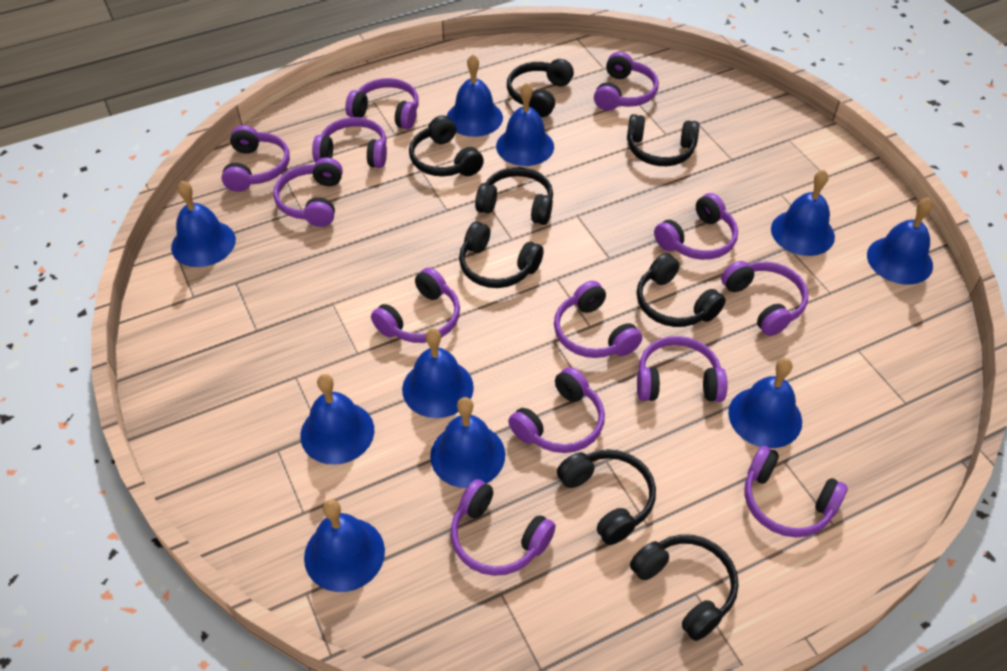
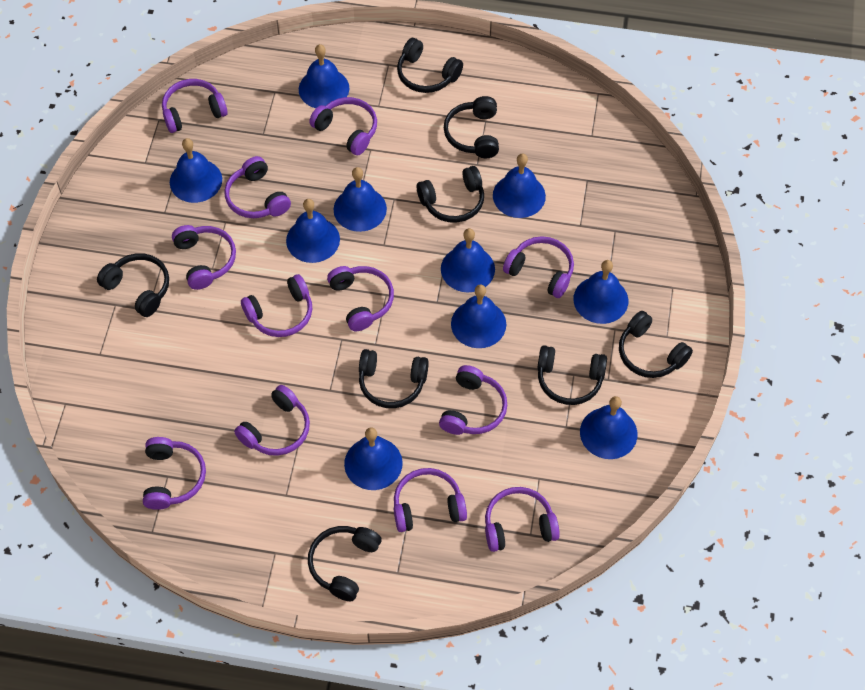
purple headphones: [221,125,290,192] [273,157,343,227] [312,117,387,168] [345,78,419,129] [371,267,460,343] [451,479,556,576] [508,367,605,453] [554,281,642,358] [594,52,659,111] [637,336,727,402] [654,193,738,260] [721,261,808,336] [745,446,848,537] = 13 -> [143,437,206,510] [162,79,228,133] [172,225,236,290] [224,156,291,218] [234,385,310,456] [241,274,312,337] [309,97,377,155] [327,266,394,331] [394,468,467,532] [439,365,507,435] [485,487,560,552] [503,236,574,298] = 12

